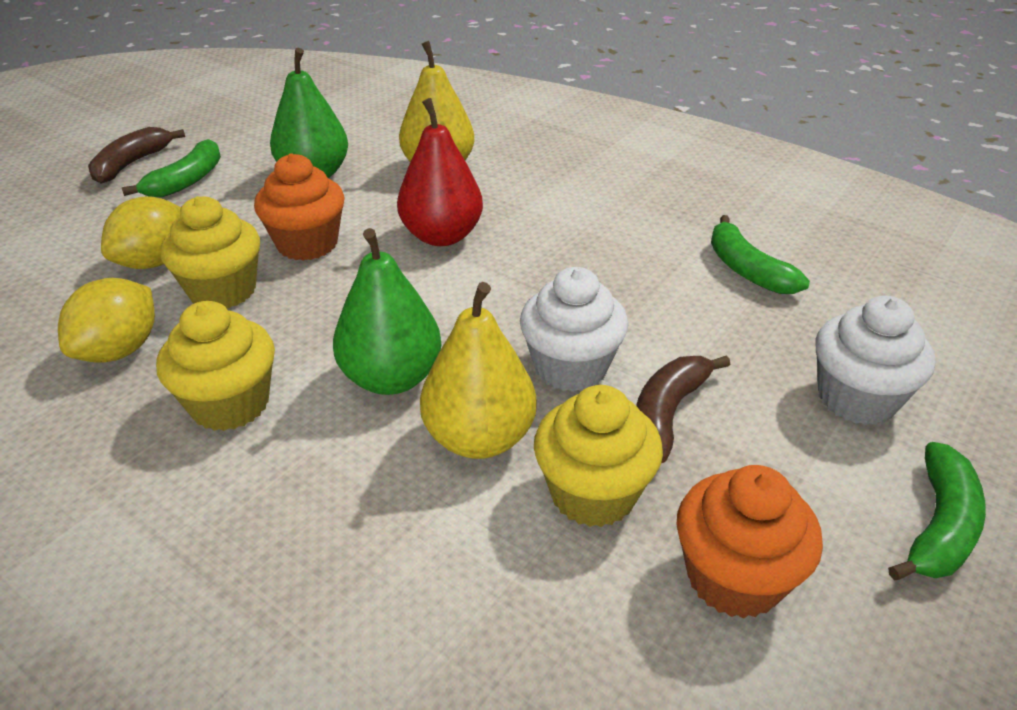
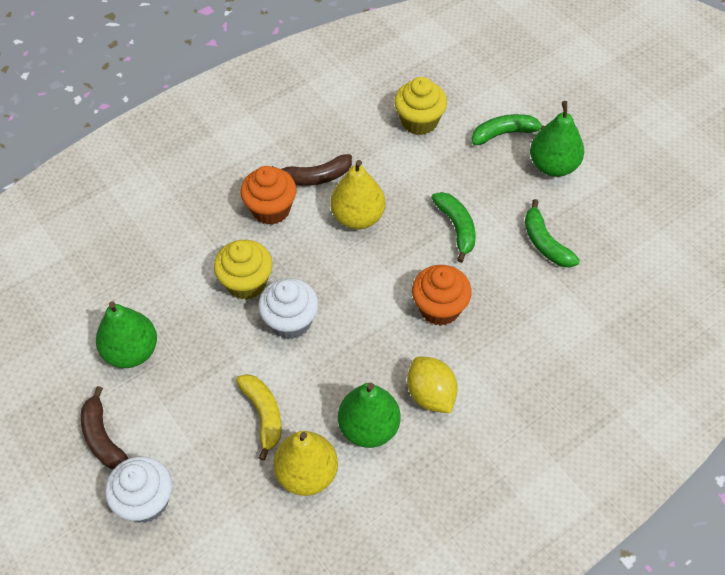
green pear: [270,48,348,178] [333,228,441,395] = 2 -> [96,301,157,368] [338,383,401,448] [530,101,584,177] = 3
red pear: [397,98,483,246] = 1 -> none = 0
yellow banana: none = 0 -> [236,374,281,461] = 1
yellow cupcake: [156,301,275,431] [160,196,260,308] [534,385,663,527] = 3 -> [214,240,273,300] [394,77,447,135] = 2
yellow lemon: [58,278,155,363] [101,196,181,269] = 2 -> [407,357,458,413] = 1

